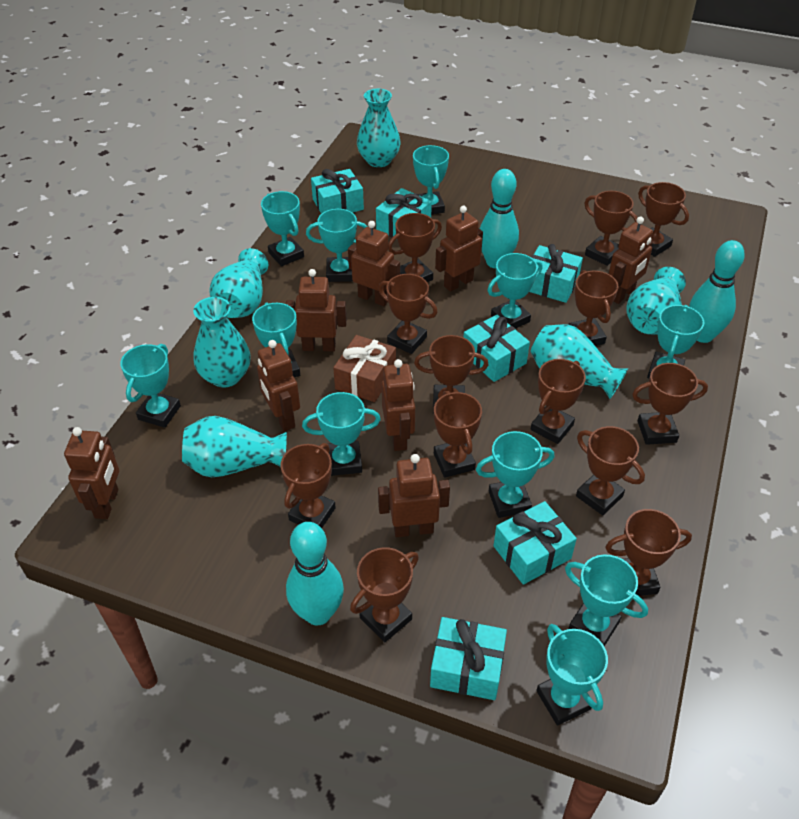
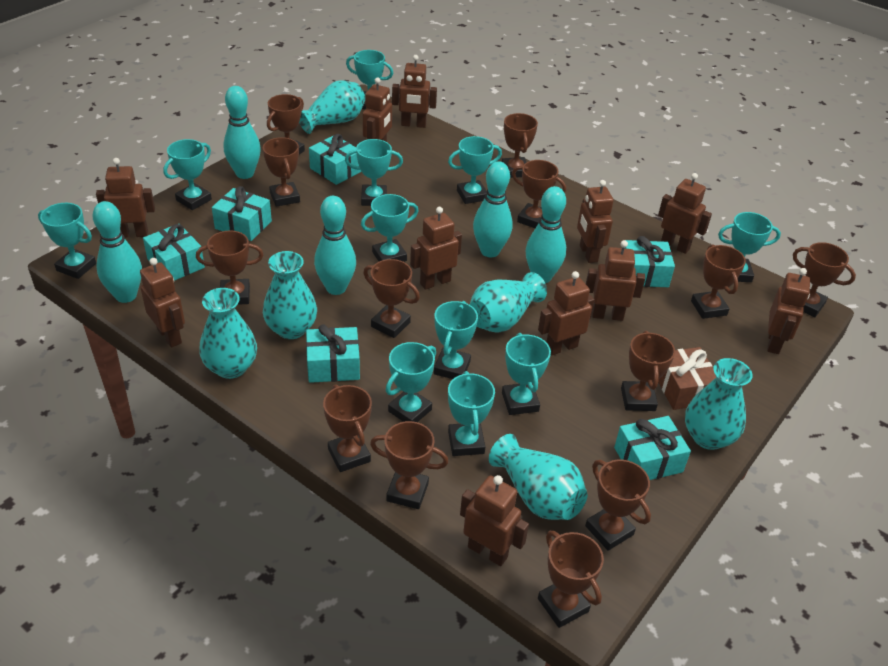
brown robot: [64,427,119,519] [257,340,300,431] [286,269,347,351] [348,221,400,306] [378,454,450,537] [382,359,415,451] [435,206,483,292] [609,217,653,304] = 8 -> [96,158,155,238] [140,258,185,348] [363,77,392,142] [392,55,437,128] [410,207,462,290] [460,475,529,566] [538,271,595,356] [577,180,614,263] [586,240,645,321] [658,173,712,254] [767,268,810,354] = 11
turquoise bowling pin: [286,522,344,626] [480,169,519,269] [689,240,745,343] = 3 -> [93,201,142,303] [224,86,261,179] [314,196,356,295] [473,161,513,257] [526,186,566,283] = 5

